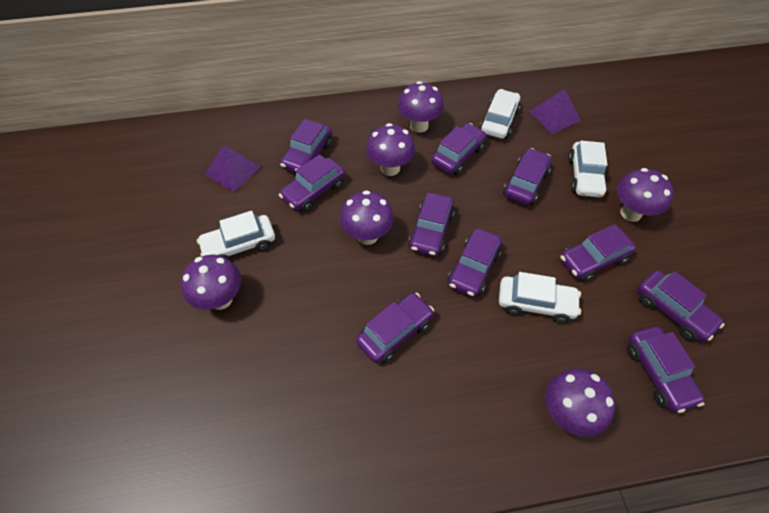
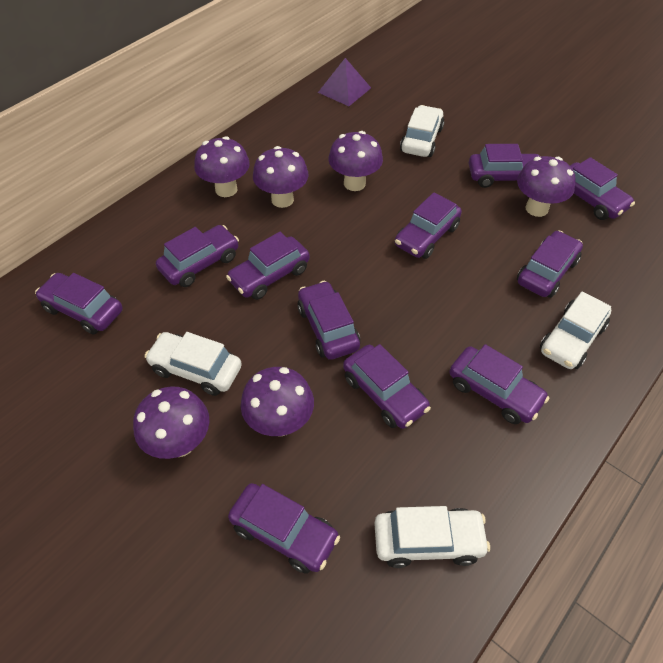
purple car: [279,154,345,212] [280,119,332,173] [356,293,434,363] [408,193,455,257] [431,123,487,175] [447,228,502,297] [503,148,552,205] [560,224,636,282] [627,326,705,413] [637,270,724,342] = 10 -> [35,273,123,334] [156,225,239,287] [226,232,310,300] [228,483,340,574] [297,281,360,360] [343,344,431,429] [395,192,462,259] [449,344,549,424] [469,144,542,188] [517,230,583,298] [570,157,635,220] = 11
purple pyramid: [205,145,261,192] [529,89,581,134] = 2 -> [318,58,371,106] = 1

